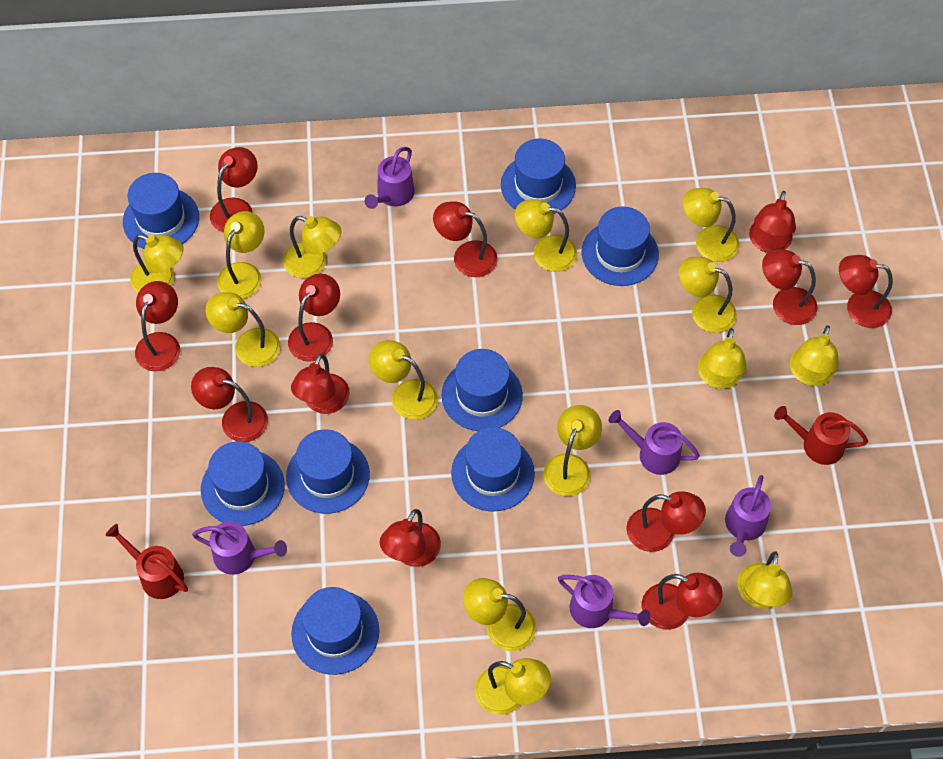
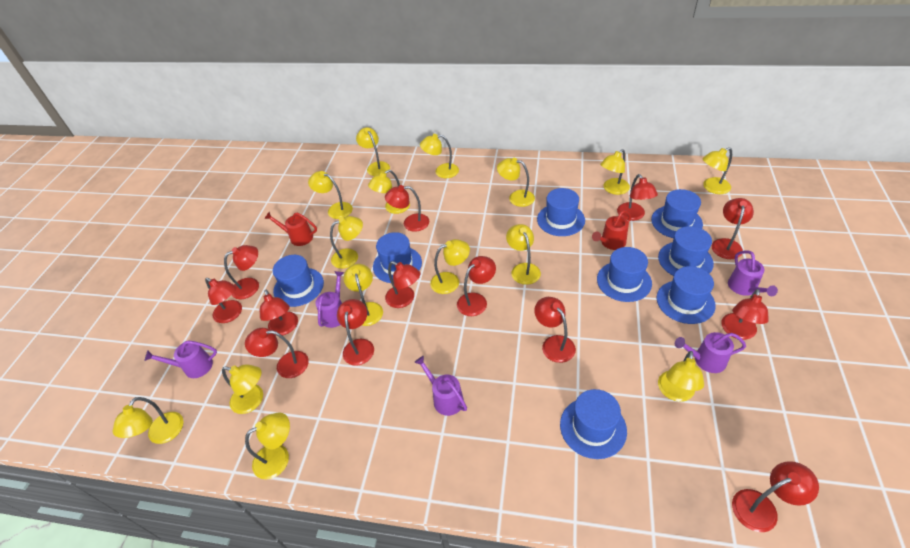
red lamp: [135,281,180,371] [191,367,268,442] [210,147,258,233] [288,273,340,362] [291,354,350,414] [379,509,441,567] [433,201,498,277] [626,491,706,552] [642,573,723,630] [749,191,796,253] [762,250,817,325] [839,255,893,328] = 12 -> [205,278,242,323] [224,245,259,299] [245,328,309,378] [260,289,298,336] [337,299,374,366] [385,185,429,232] [385,261,420,308] [457,256,496,316] [534,297,576,363] [617,174,658,221] [712,198,754,259] [722,289,769,340] [732,461,819,532] = 13
yellow lamp: [130,234,183,293] [206,292,280,367] [217,211,265,299] [283,216,341,278] [369,340,438,420] [463,578,536,651] [475,658,551,715] [515,199,577,272] [543,405,602,496] [679,257,737,333] [683,188,739,262] [698,328,747,389] [737,551,792,609] [790,325,839,386] = 14 -> [112,397,184,444] [222,364,263,414] [245,412,290,479] [308,171,353,219] [330,216,363,269] [343,264,383,326] [356,127,390,176] [368,170,410,214] [420,134,459,178] [430,239,470,294] [497,158,535,207] [506,224,541,285] [600,149,630,195] [658,351,704,402] [702,147,732,194] = 15

